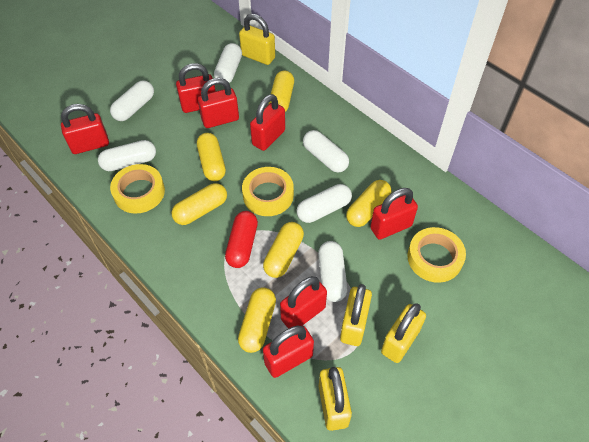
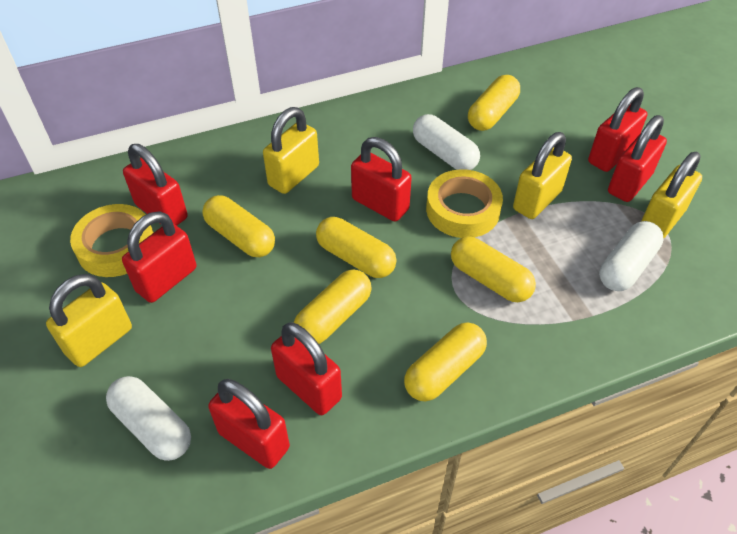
red capsule: [225,211,258,268] = 1 -> none = 0
white capsule: [98,140,156,171] [110,80,154,121] [214,43,242,83] [297,184,352,223] [303,130,349,173] [318,241,348,302] = 6 -> [106,376,191,461] [413,114,480,170] [600,221,664,291] = 3
yellow tape: [110,164,165,214] [242,167,294,216] [407,227,466,283] = 3 -> [70,204,154,277] [426,169,503,238] = 2

